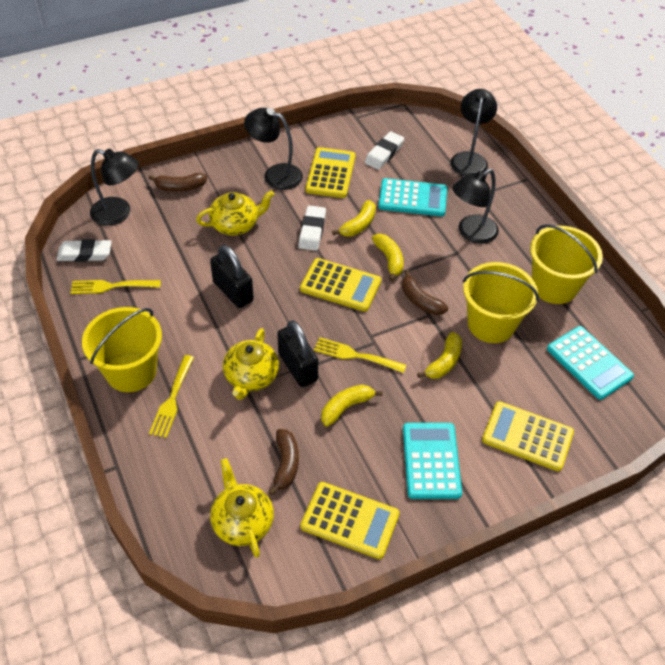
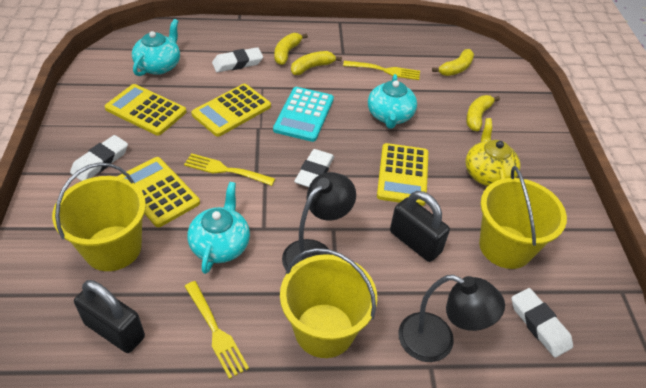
black lamp: [90,149,139,226] [244,108,303,190] [450,89,497,176] [452,169,499,244] = 4 -> [282,172,356,271] [398,275,505,362] = 2
brown banana: [149,173,207,192] [268,429,299,496] [402,270,448,315] = 3 -> none = 0
turquoise calculator: [378,178,447,216] [403,423,462,499] [547,326,634,400] = 3 -> [273,87,334,142] = 1
turquoise teapot: none = 0 -> [132,19,180,76] [187,182,250,274] [368,74,417,129] = 3
white eraser: [57,239,112,262] [299,206,326,251] [365,132,404,170] = 3 -> [70,135,128,181] [212,47,263,73] [294,149,334,187] [511,288,573,358] = 4
yellow teapot: [196,190,275,236] [210,458,274,558] [223,328,279,400] = 3 -> [465,118,521,186] = 1

